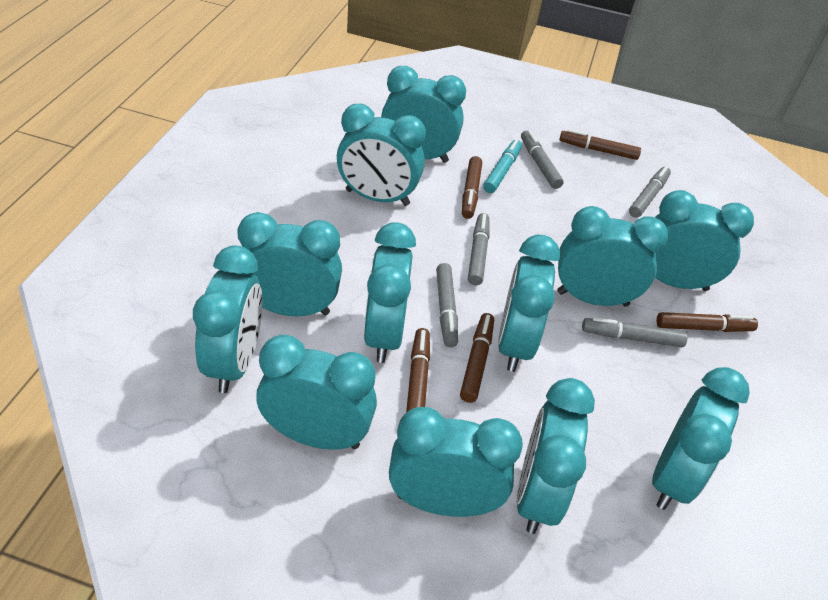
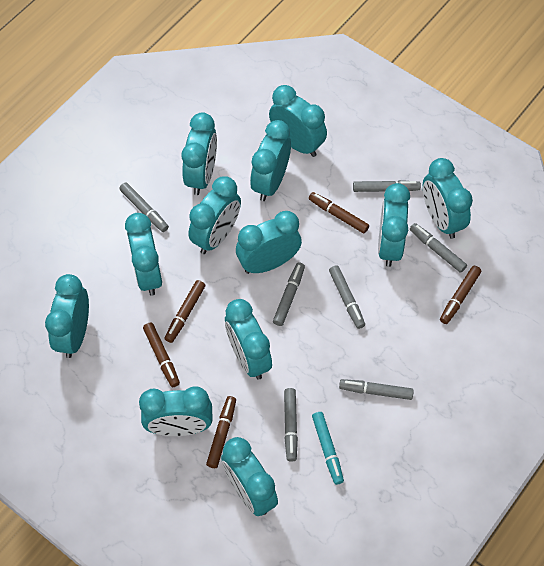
grey marker: [436,263,458,347] [468,213,490,285] [521,130,564,189] [582,317,688,347] [629,166,671,218] = 5 -> [119,182,169,232] [273,262,305,326] [284,388,298,462] [329,265,365,329] [339,379,414,400] [353,180,421,192] [410,223,467,273] = 7

